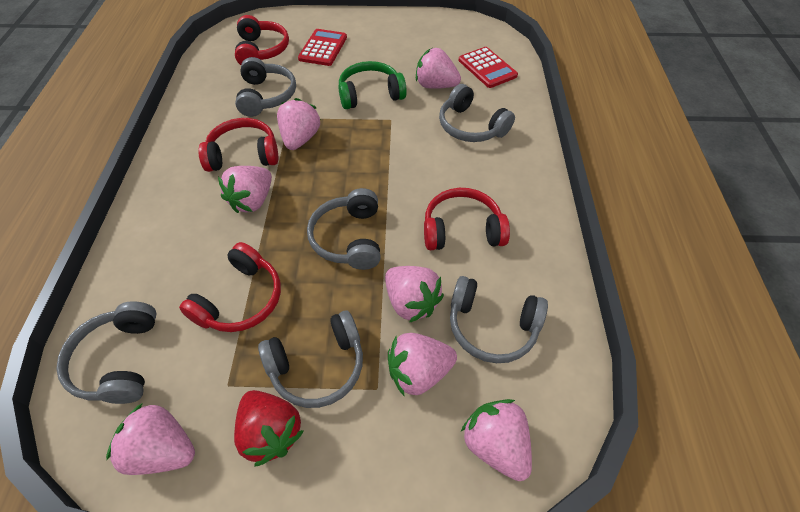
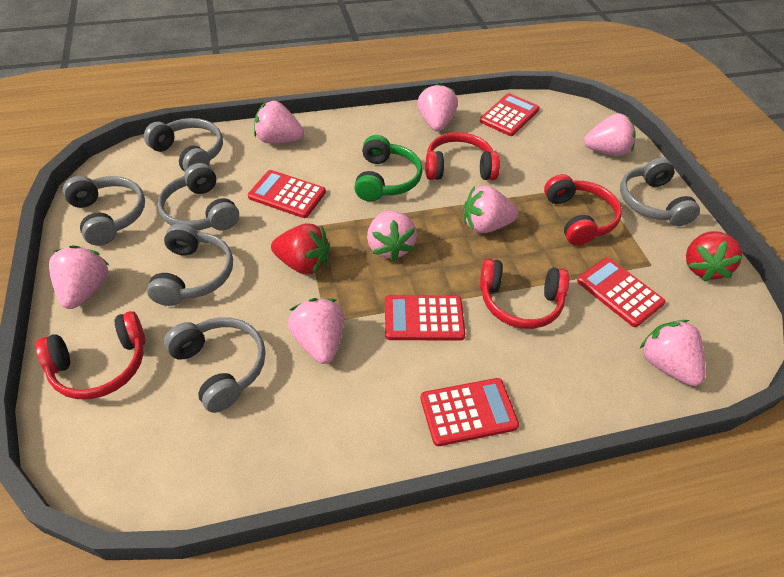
pink strawberry: [106,403,195,475] [218,166,272,213] [277,98,320,150] [385,266,444,323] [388,333,457,397] [416,48,461,89] [461,399,532,481] = 7 -> [49,245,109,309] [254,100,304,144] [288,298,344,364] [367,210,417,262] [417,83,458,131] [464,186,519,233] [584,113,636,156] [640,320,706,386] = 8
red calculator: [298,29,347,66] [459,47,518,88] = 2 -> [248,170,326,218] [385,295,465,341] [420,378,519,446] [480,93,540,136] [577,257,665,327] = 5
red strawberry: [234,390,304,467] = 1 -> [271,223,330,275] [686,231,743,281] = 2

